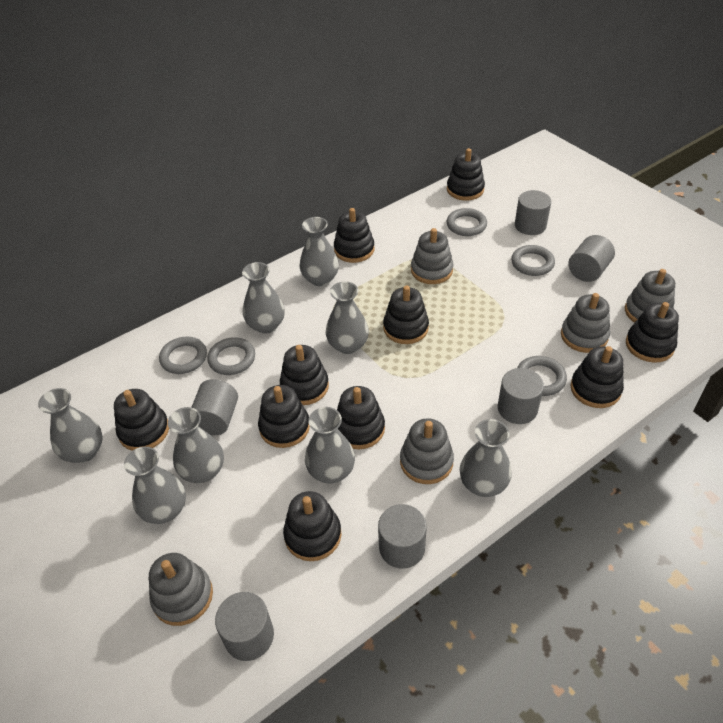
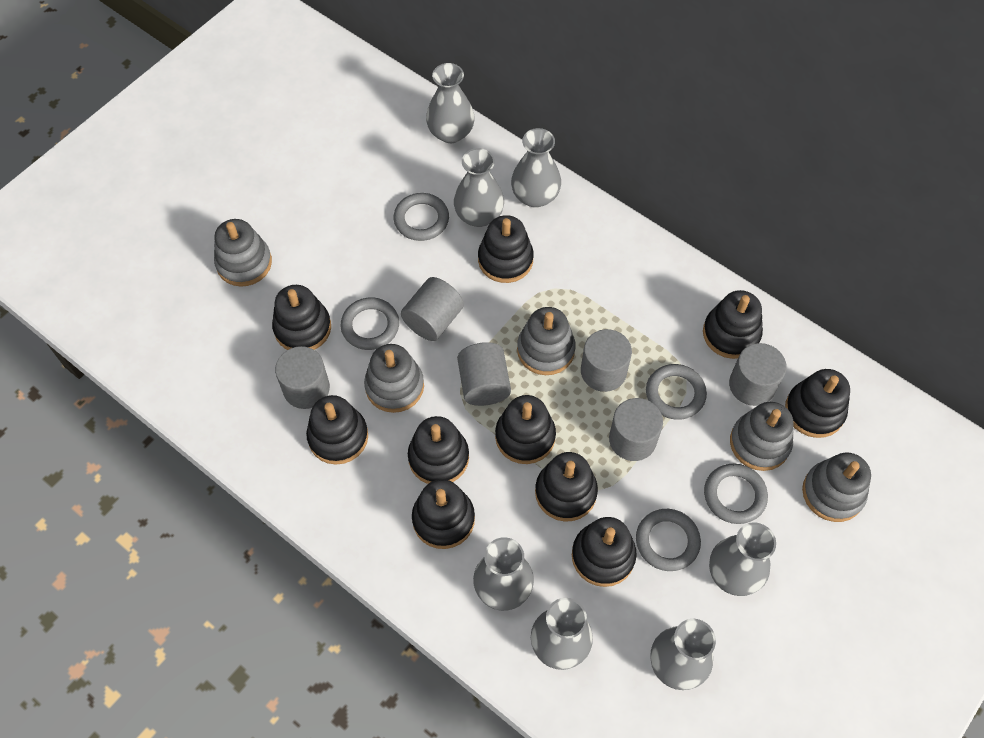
grey vase: [38,388,103,463] [124,447,186,524] [168,407,224,483] [242,262,285,334] [299,217,339,286] [305,407,355,483] [326,281,369,354] [460,419,512,497] = 8 -> [426,63,475,143] [454,148,504,227] [473,537,534,611] [511,128,561,208] [531,598,593,670] [650,619,716,690] [709,523,776,596] = 7

